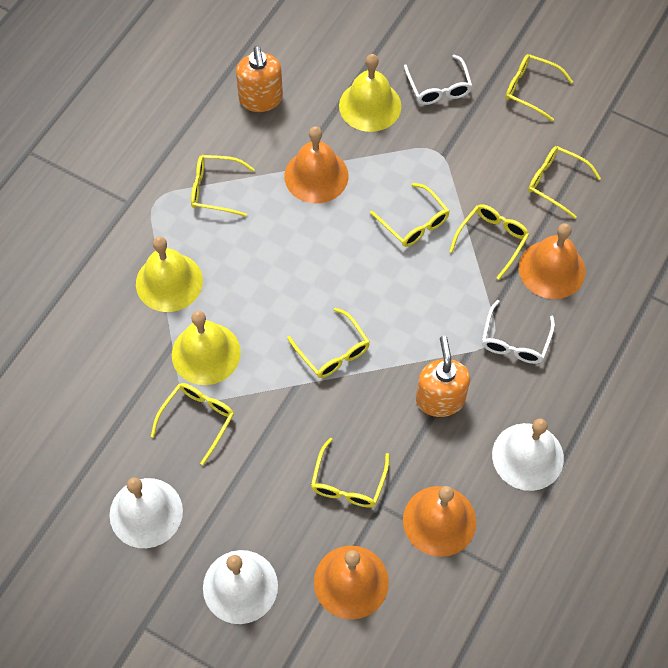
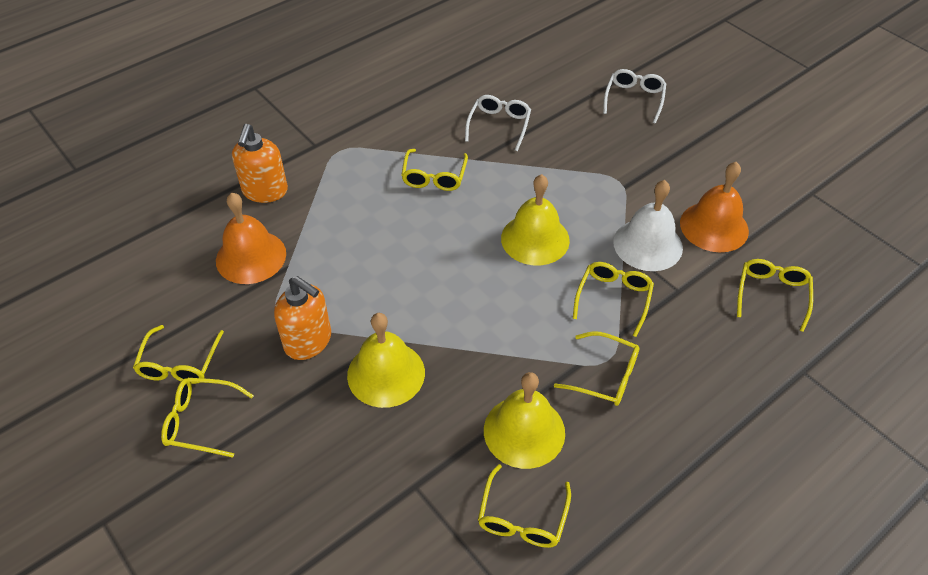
orange bell: [284,126,349,203] [314,546,389,620] [403,486,476,557] [519,223,585,299] = 4 -> [216,192,286,284] [680,162,749,252] = 2
white bell: [109,477,183,548] [203,550,278,624] [492,419,564,491] = 3 -> [613,180,683,271] = 1
yellow glasses: [151,383,234,465] [191,155,255,217] [287,308,370,378] [311,438,389,508] [370,183,450,247] [449,204,529,280] [505,54,573,121] [528,146,601,219] = 8 -> [133,325,224,384] [161,378,254,458] [401,149,468,191] [478,464,571,548] [554,331,640,406] [573,262,654,337] [737,259,813,332] = 7

